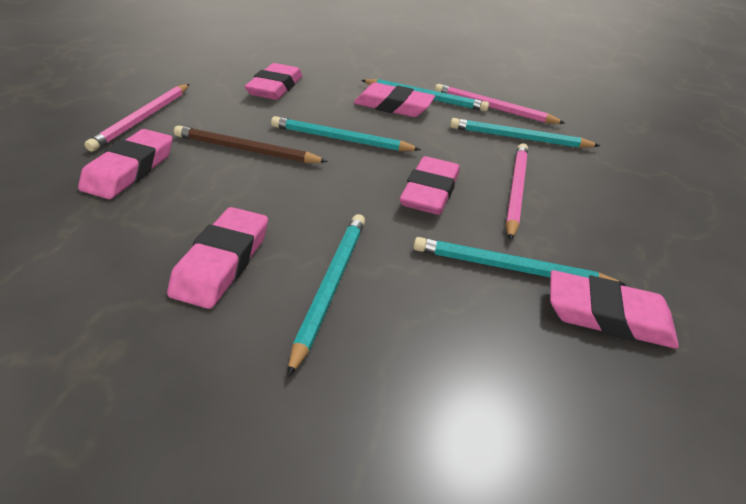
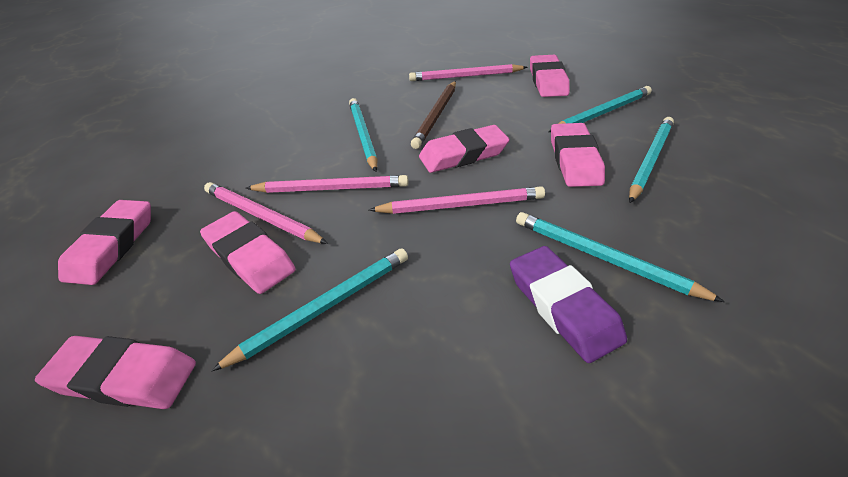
pink pencil: [84,84,190,151] [435,84,565,124] [506,143,528,241] = 3 -> [204,182,328,244] [245,175,409,193] [369,186,545,214] [409,64,528,81] = 4
purple eraser: none = 0 -> [510,246,627,363] = 1

